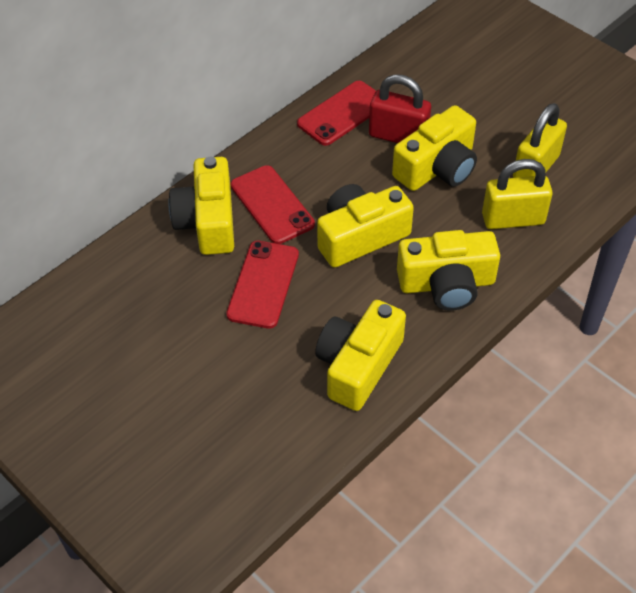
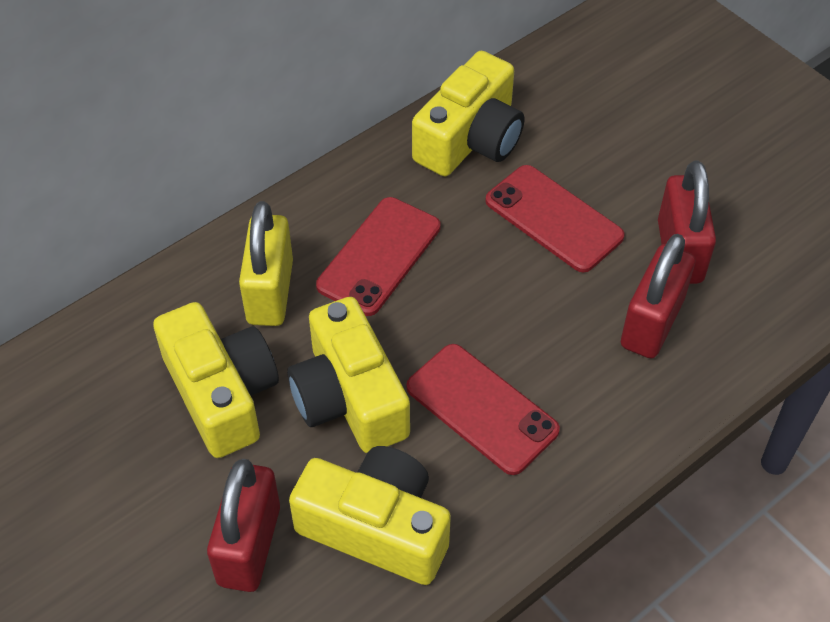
red padlock: [369,74,431,143] = 1 -> [207,459,280,592] [621,234,695,359] [658,161,716,284] = 3
yellow camera: [168,157,234,255] [315,300,406,411] [317,184,414,268] [392,105,477,191] [397,230,500,311] = 5 -> [153,302,279,458] [287,297,410,453] [289,446,451,585] [412,51,524,177] = 4
yellow padlock: [482,159,553,229] [513,103,567,178] = 2 -> [239,201,293,326] = 1

